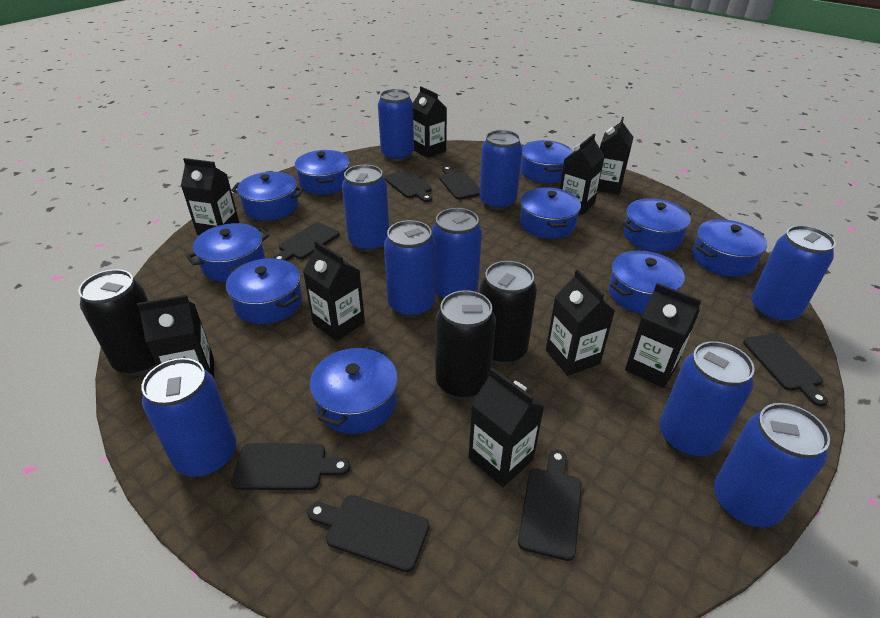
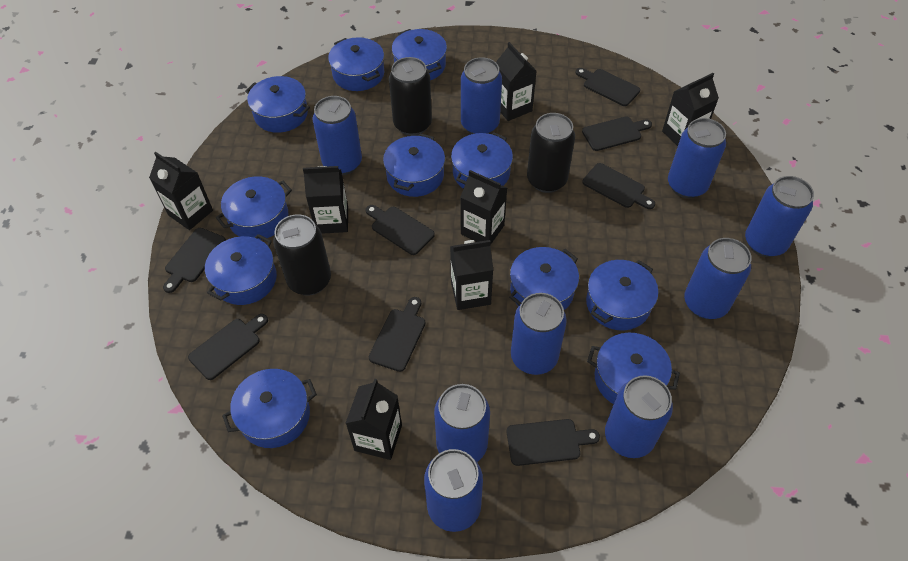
black carton: [137,295,214,378] [181,158,239,235] [303,241,365,341] [413,86,447,158] [468,368,544,487] [546,269,615,376] [560,134,605,215] [598,117,634,195] [625,283,702,388] = 9 -> [149,152,213,230] [303,166,348,234] [346,379,402,460] [450,240,493,310] [460,170,507,245] [496,42,536,121] [662,73,719,146] = 7
black cutting board: [231,443,350,490] [273,222,340,261] [307,495,429,572] [384,170,432,202] [439,166,480,200] [518,449,582,561] [743,333,828,407] = 7 -> [163,228,226,293] [188,314,268,380] [366,205,435,255] [369,297,425,372] [507,419,600,466] [575,68,640,106] [582,116,652,151] [582,163,655,209] = 8
blue pot: [186,223,269,282] [226,258,302,324] [231,172,304,220] [295,150,350,195] [310,345,398,434] [520,140,573,183] [520,187,581,239] [608,251,685,314] [623,198,691,252] [692,219,767,277] = 10 -> [205,234,277,305] [216,176,292,240] [222,369,317,448] [245,76,310,133] [328,37,384,91] [383,133,445,197] [392,29,447,80] [451,132,513,189] [509,247,579,310] [586,260,658,330] [587,333,680,404] = 11

